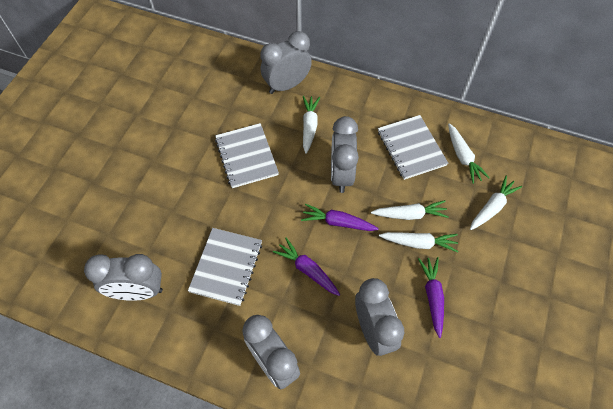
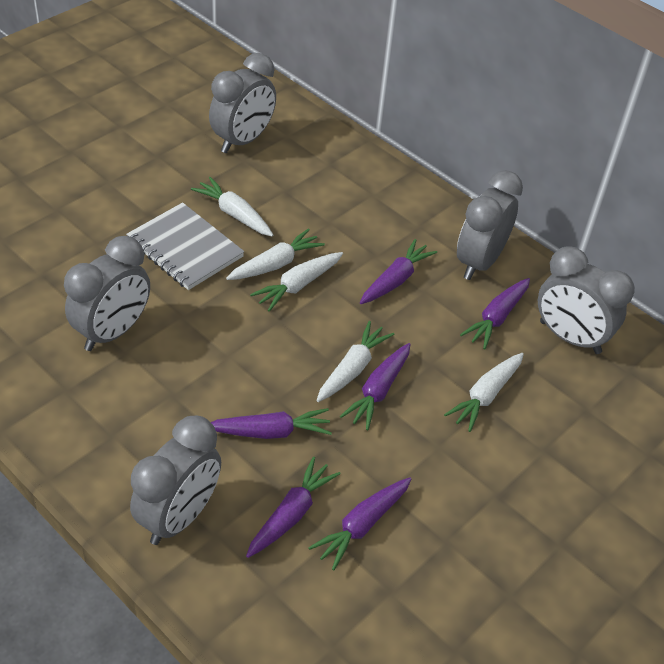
grey notebook: [188,228,262,306] [215,123,279,188] [378,115,448,180] = 3 -> [126,202,244,290] = 1
purple carrot: [273,238,340,296] [301,204,379,231] [418,257,444,338] = 3 -> [211,408,332,439] [246,457,340,558] [308,477,411,570] [340,343,411,430] [360,239,437,304] [460,278,530,349] = 6

